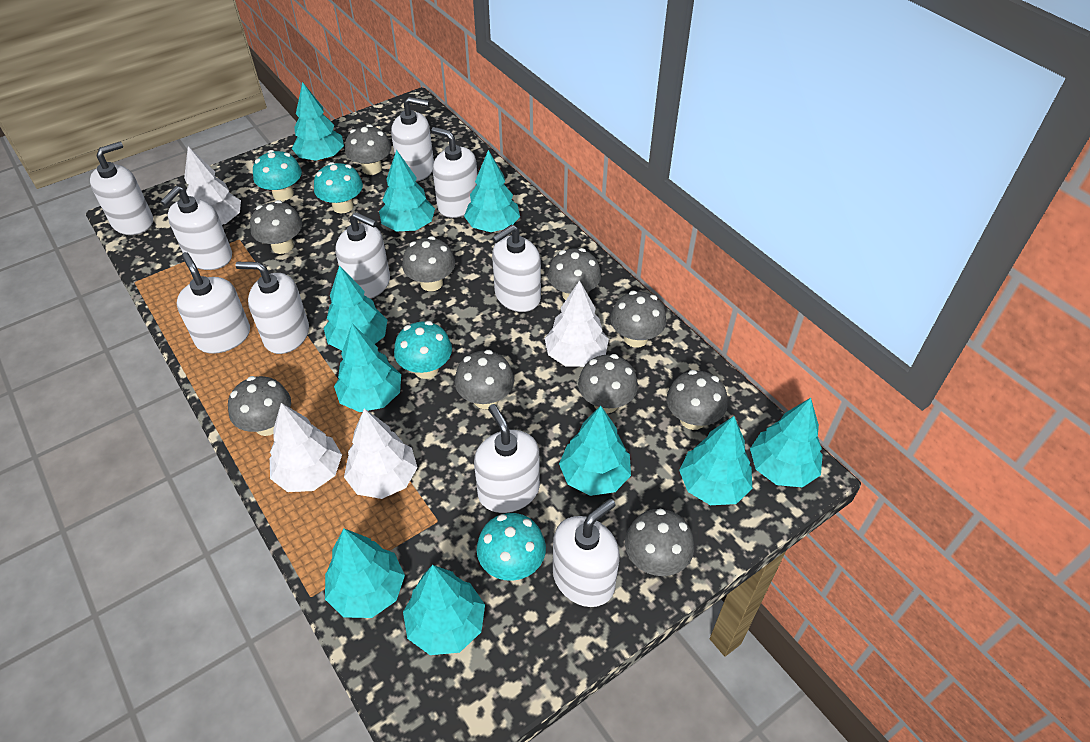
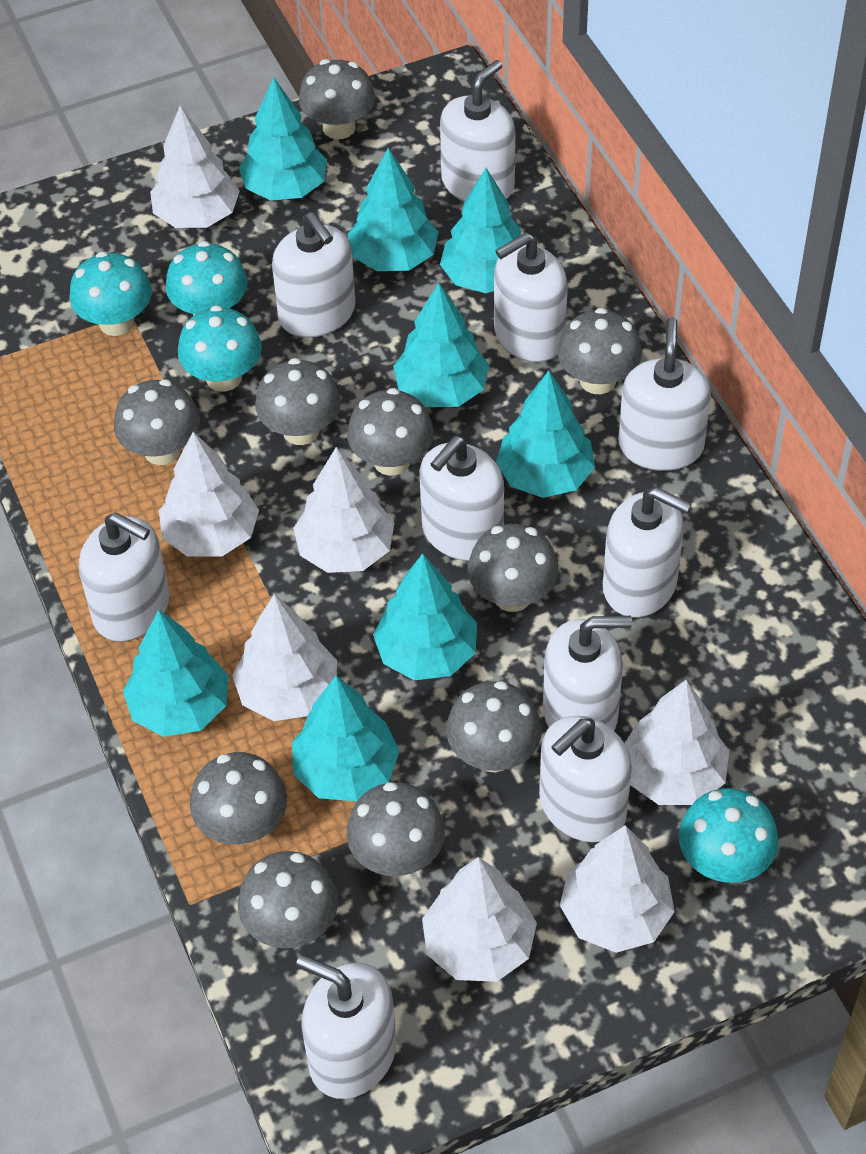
turquoise tree: [292,82,344,161] [324,265,387,350] [325,528,405,618] [334,324,401,412] [379,150,435,232] [403,565,485,655] [464,150,520,232] [559,406,631,496] [679,416,752,505] [750,398,823,487] = 10 -> [123,610,228,737] [239,77,327,201] [292,675,400,801] [347,148,439,271] [373,553,477,680] [393,283,489,407] [440,168,522,293] [496,371,595,498] = 8
white tree: [184,146,241,225] [270,403,342,492] [344,409,418,499] [545,280,609,367] = 4 -> [150,105,240,228] [159,432,259,556] [232,594,337,721] [293,447,394,573] [422,857,537,982] [560,825,675,953] [625,680,729,805] = 7

